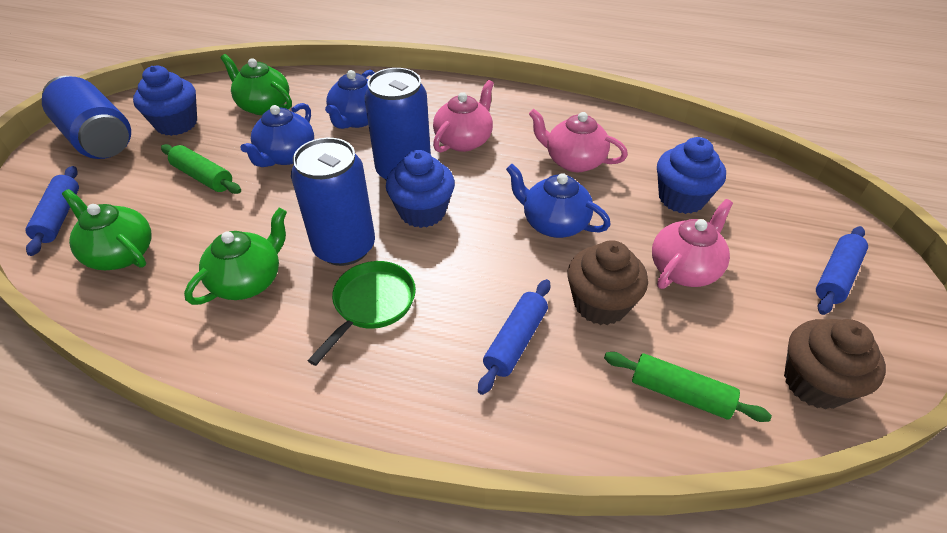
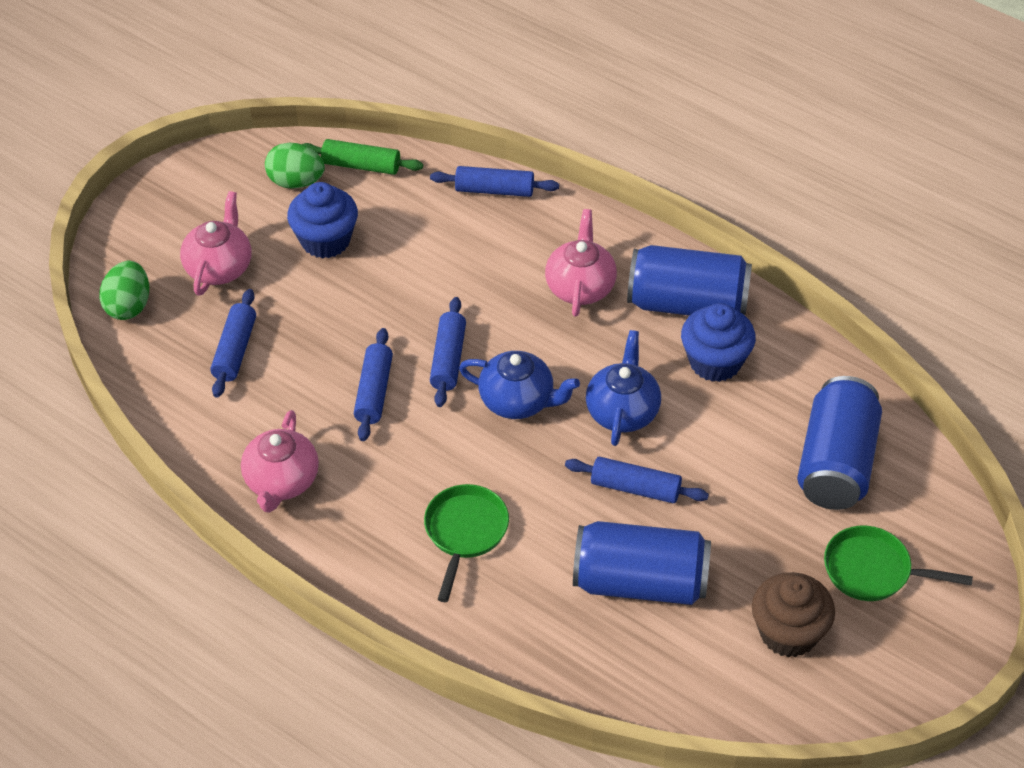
blue cupcake: [133,66,197,136] [386,150,455,228] [657,137,726,214] = 3 -> [287,182,358,259] [681,303,756,382] = 2
blue rolling pin: [25,166,79,256] [478,279,550,395] [816,226,868,315] = 3 -> [211,289,256,398] [354,328,393,441] [430,166,559,197] [430,297,466,407] [565,457,709,503] = 5
blue teapot: [240,103,314,167] [325,70,375,129] [506,164,611,238] = 3 -> [459,351,580,419] [586,330,661,446] = 2
brown cupcake: [568,240,648,325] [784,319,886,409] = 2 -> [752,572,835,658] = 1
green egg: none = 0 -> [99,261,149,320] [265,143,325,189] = 2
green pan: [308,261,416,366] = 1 -> [424,484,509,602] [824,526,973,601] = 2
green rolling pin: [161,144,241,194] [604,352,772,422] = 2 -> [302,139,423,175] = 1
green teapot: [62,189,152,270] [184,208,287,305] [220,54,292,115] = 3 -> none = 0

